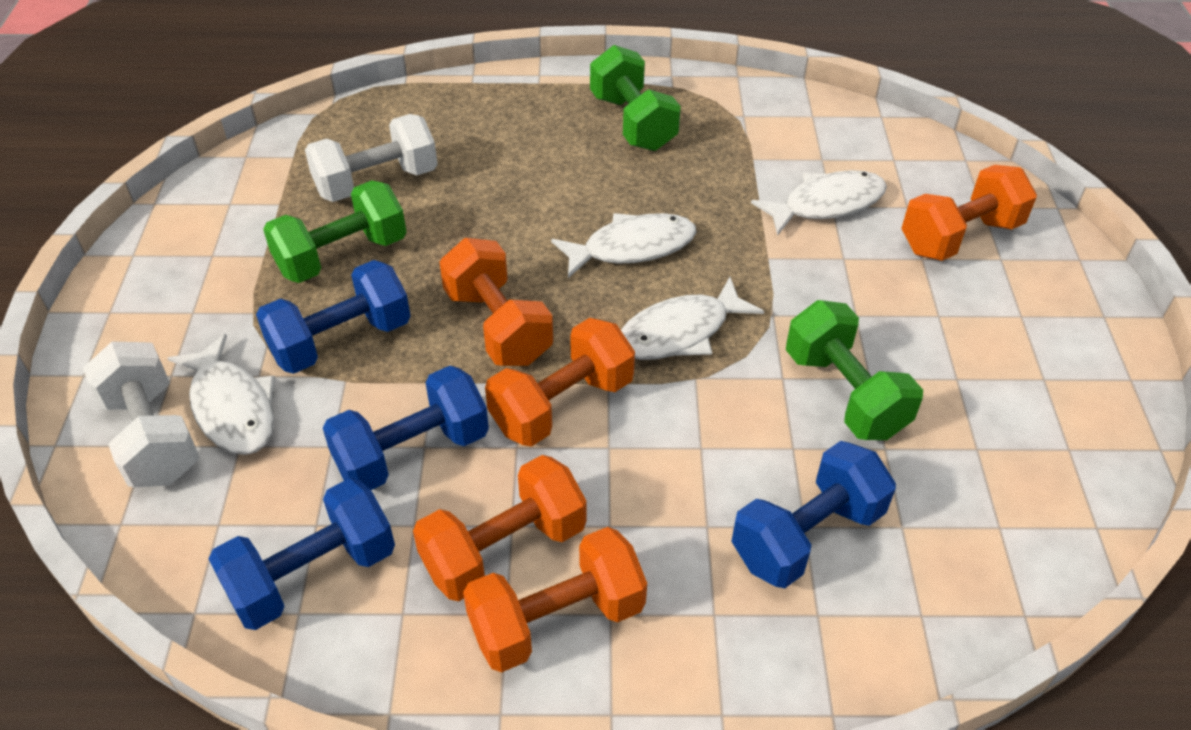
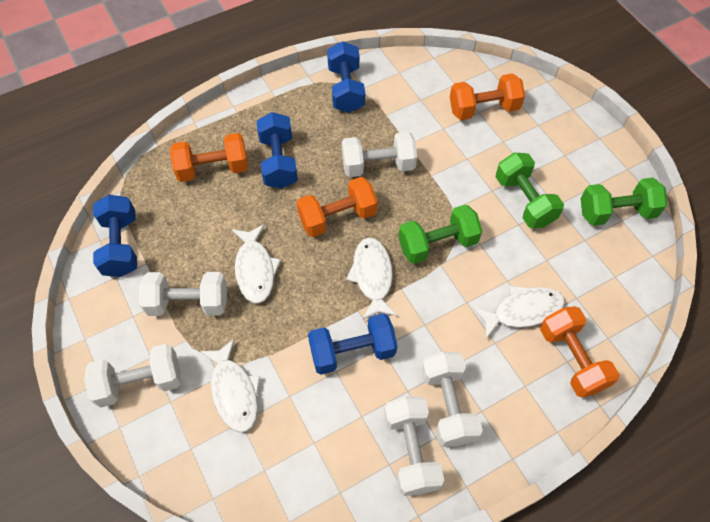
orange dumbbell: [413,455,586,601] [440,238,553,366] [463,527,647,672] [485,318,635,447] [901,165,1037,261] = 5 -> [170,133,248,182] [297,177,378,237] [450,73,525,120] [540,306,619,398] = 4
white dumbbell: [83,342,200,488] [305,114,438,202] = 2 -> [84,344,181,408] [139,272,227,316] [342,132,417,177] [384,396,444,496] [421,352,483,447] = 5

